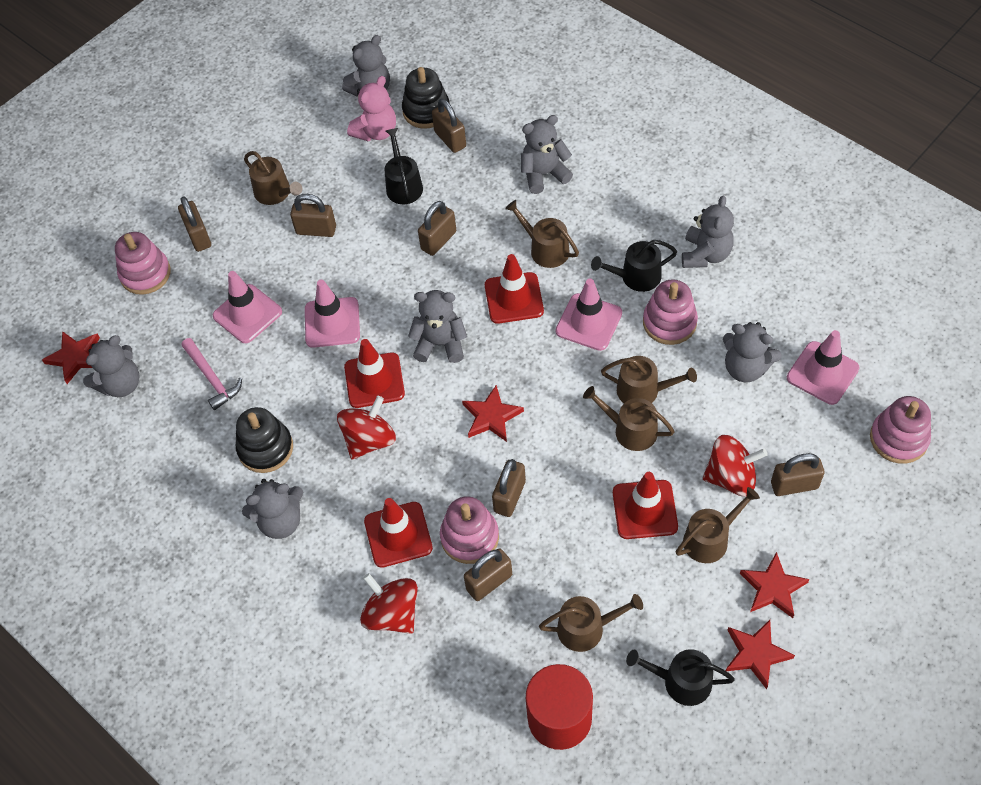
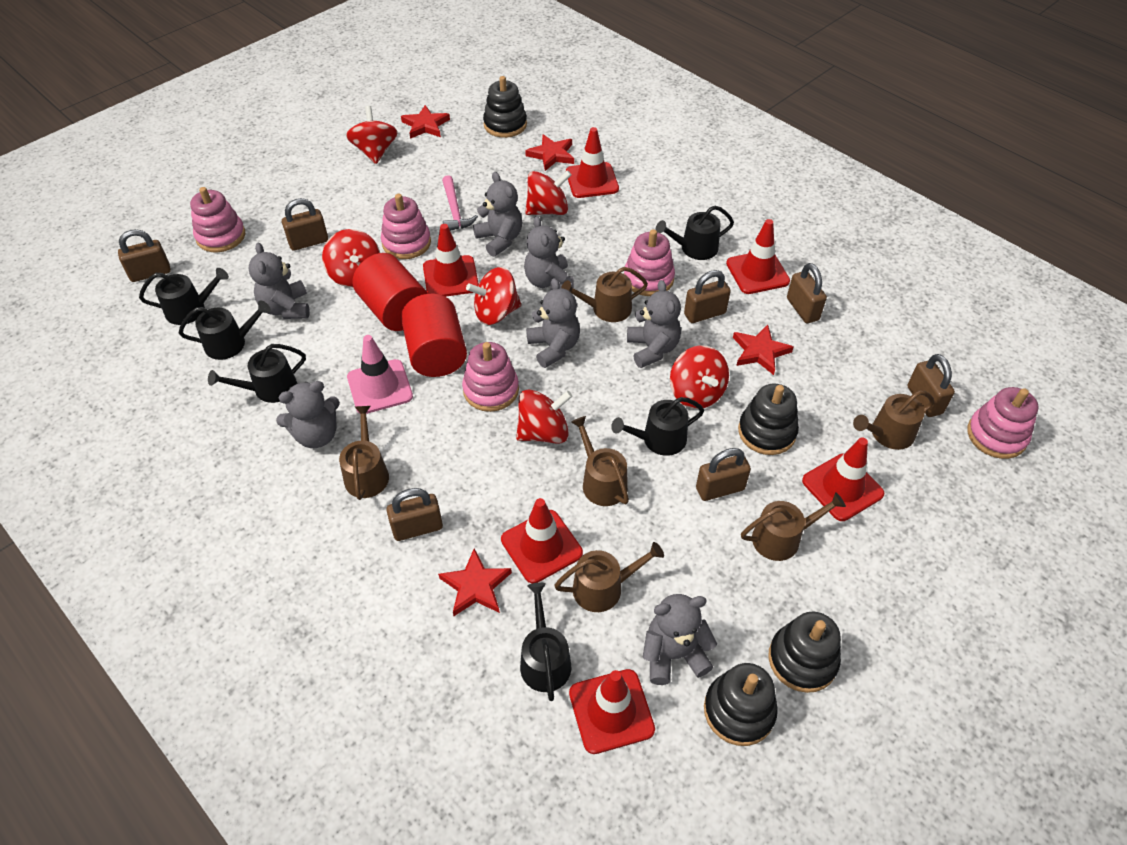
black stacking toy: [236,407,293,473] [402,67,449,129] = 2 -> [483,76,527,138] [704,663,778,746] [738,384,799,455] [768,611,841,693] = 4
black watering can: [384,128,423,204] [591,240,677,292] [626,649,735,706] = 3 -> [139,268,229,325] [179,301,271,360] [208,344,306,403] [520,583,571,701] [611,397,704,456] [656,206,734,260] = 6
pink stacking toy: [115,232,171,295] [440,496,499,564] [643,279,698,345] [870,396,931,464] = 4 -> [190,187,245,252] [381,194,431,259] [462,342,519,412] [624,229,675,296] [967,387,1038,459] = 5
pink teddy bear: [347,76,396,141] = 1 -> none = 0
pink traffic cone: [213,271,282,343] [305,280,360,348] [556,279,622,351] [787,330,859,405] = 4 -> [347,335,413,414] = 1
red cylinder: [526,664,593,750] = 1 -> [353,253,428,331] [401,294,467,377] = 2
red spinning top: [337,396,396,459] [360,573,418,634] [703,435,768,496] = 3 -> [322,229,380,288] [346,106,398,164] [466,267,521,325] [516,389,572,443] [525,170,571,215] [670,345,729,409] = 6
red traffic cone: [344,339,405,408] [364,498,433,568] [485,254,544,324] [613,472,678,539] = 4 -> [423,224,479,297] [501,498,583,583] [566,127,619,198] [569,669,655,754] [726,219,790,294] [802,437,884,521] = 6

